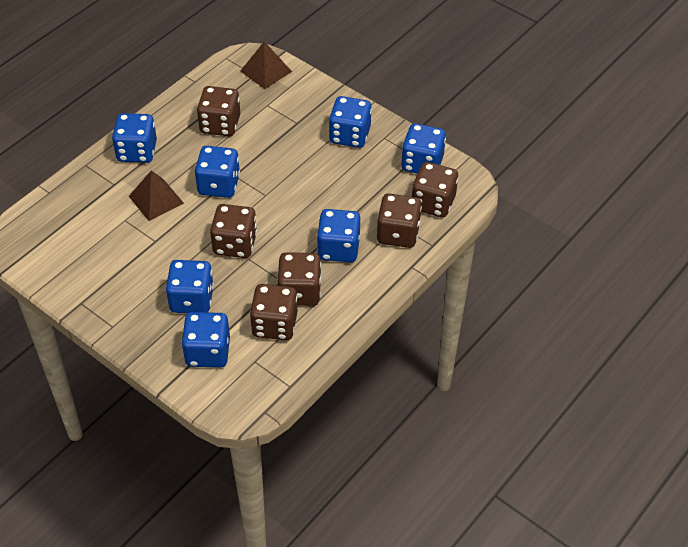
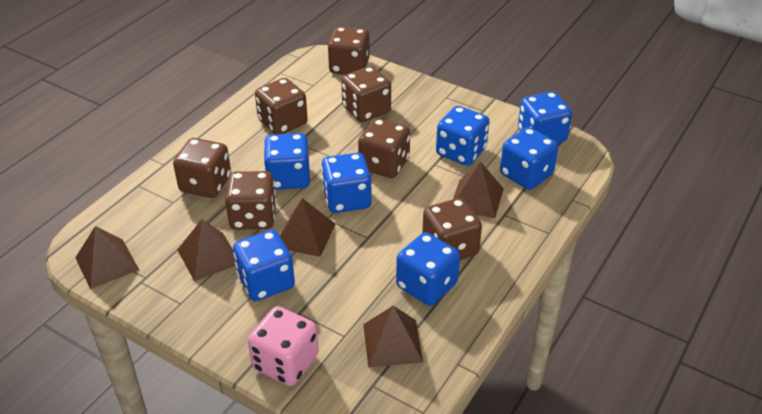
brown dice: [197,86,240,136] [210,204,257,258] [250,284,297,340] [277,252,321,306] [377,193,422,248] [412,162,458,218] = 6 -> [173,138,231,198] [225,171,276,230] [255,78,308,134] [328,27,370,75] [341,66,391,122] [358,118,410,178] [422,198,482,260] = 7
brown pyramid: [129,170,184,221] [240,41,292,89] = 2 -> [75,226,139,289] [178,219,235,281] [280,198,335,257] [363,306,423,367] [453,162,504,218] = 5
pink dice: none = 0 -> [248,306,319,386] = 1

